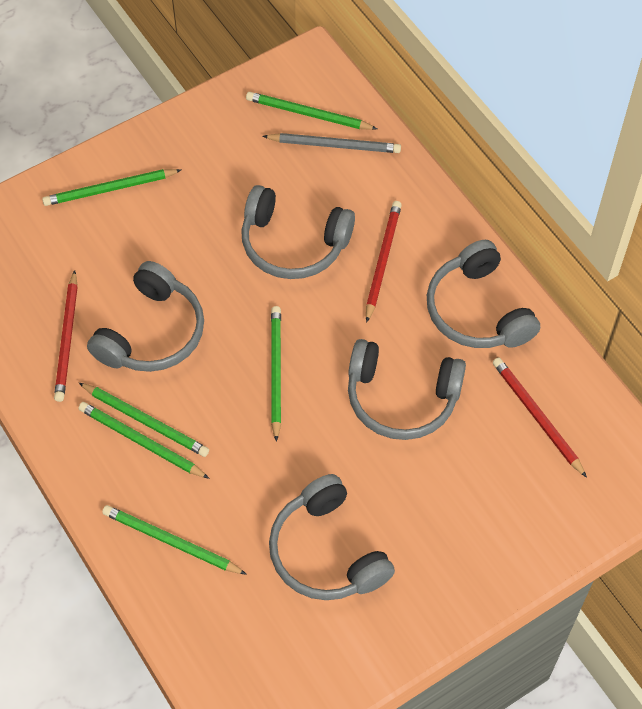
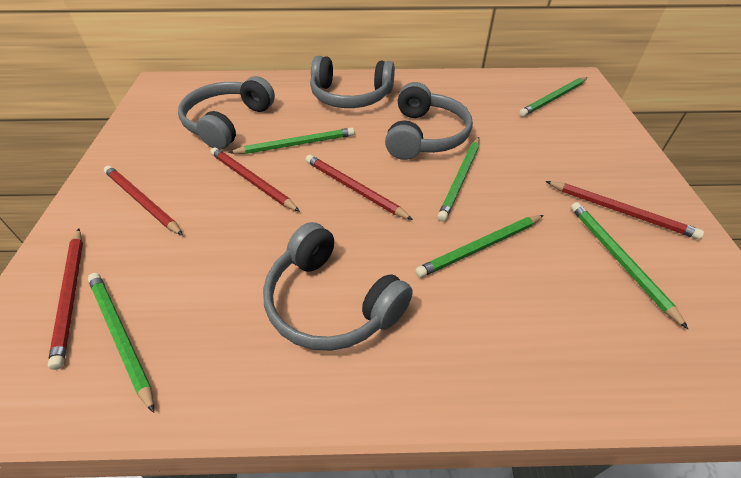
grey headphones: [87,261,204,372] [241,185,355,279] [269,474,395,600] [348,339,466,440] [427,240,540,348] = 5 -> [178,76,275,150] [263,222,413,351] [310,56,395,108] [385,82,473,160] = 4
grey pencil: [263,133,401,153] = 1 -> none = 0
red pencil: [54,270,78,402] [366,201,402,323] [493,357,587,478] = 3 -> [48,228,83,370] [104,166,183,235] [211,147,300,212] [306,155,413,220] [546,181,704,239] = 5

